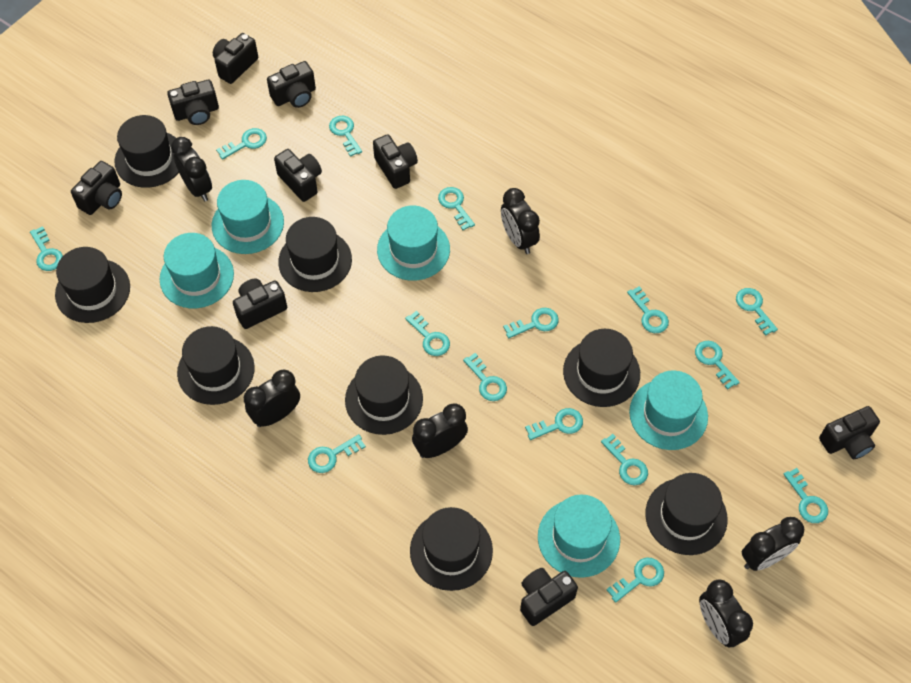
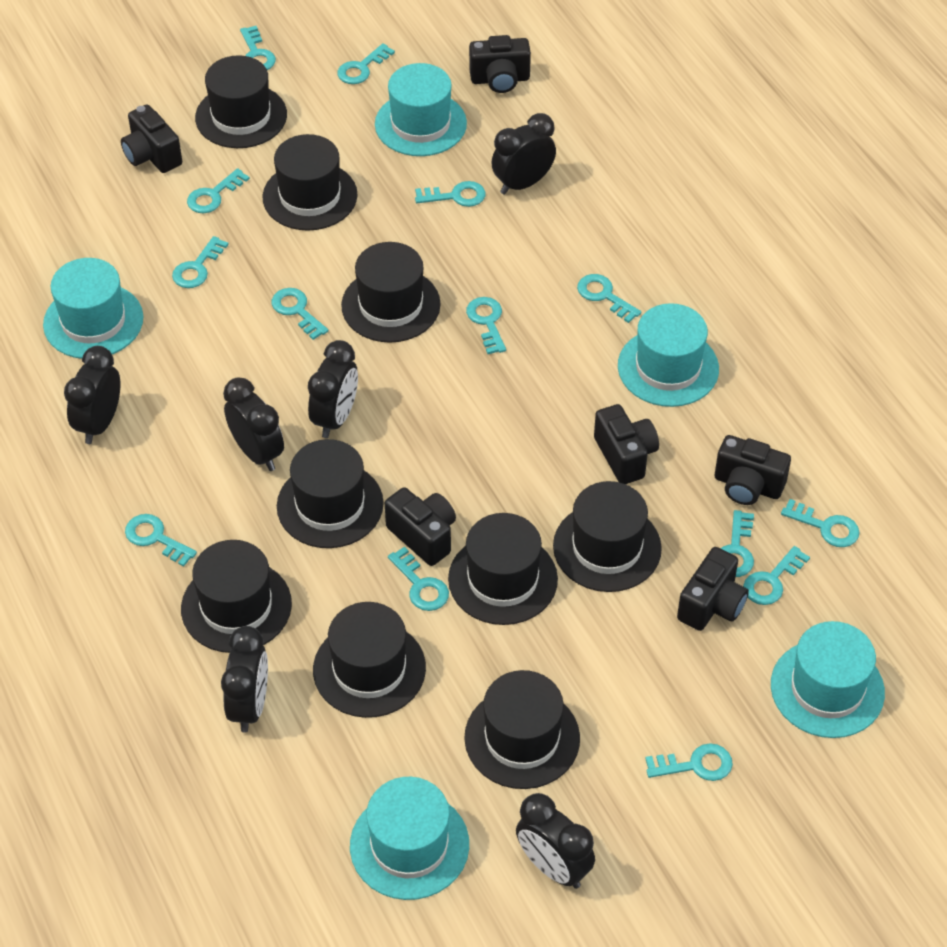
black camera: [71,161,122,215] [167,79,219,125] [213,33,258,84] [233,279,287,329] [267,61,316,108] [274,149,322,202] [373,134,418,189] [520,568,578,626] [819,406,880,459] = 9 -> [121,105,182,173] [385,487,456,566] [469,35,531,93] [594,404,659,484] [677,547,749,631] [715,435,791,505] = 6
black hat: [55,247,130,323] [114,115,179,188] [177,326,255,405] [278,217,352,292] [345,355,423,435] [410,507,493,591] [563,329,640,407] [646,473,728,555] = 8 -> [181,540,292,653] [195,55,287,148] [262,134,358,231] [277,439,384,548] [313,602,426,718] [341,242,441,343] [448,513,558,625] [464,670,580,789] [553,481,662,592] = 9
turquoise key: [30,226,63,271] [216,128,267,160] [308,434,366,473] [329,116,362,157] [405,311,450,356] [438,187,475,230] [463,353,507,401] [503,308,559,338] [525,408,583,440] [601,434,648,485] [606,558,664,603] [627,286,669,333] [695,341,740,390] [736,288,778,336] [783,468,828,523] = 15 -> [125,514,197,567] [172,236,229,288] [187,168,250,213] [240,26,276,70] [272,288,328,340] [337,43,395,84] [388,547,449,611] [415,181,486,207] [466,297,506,354] [577,274,641,323] [645,743,733,781] [721,510,754,577] [743,546,810,605] [781,499,860,547] = 14

